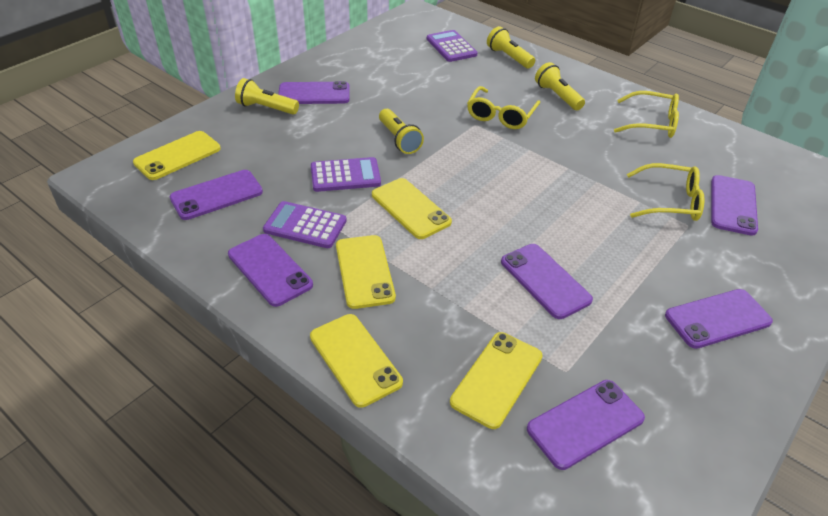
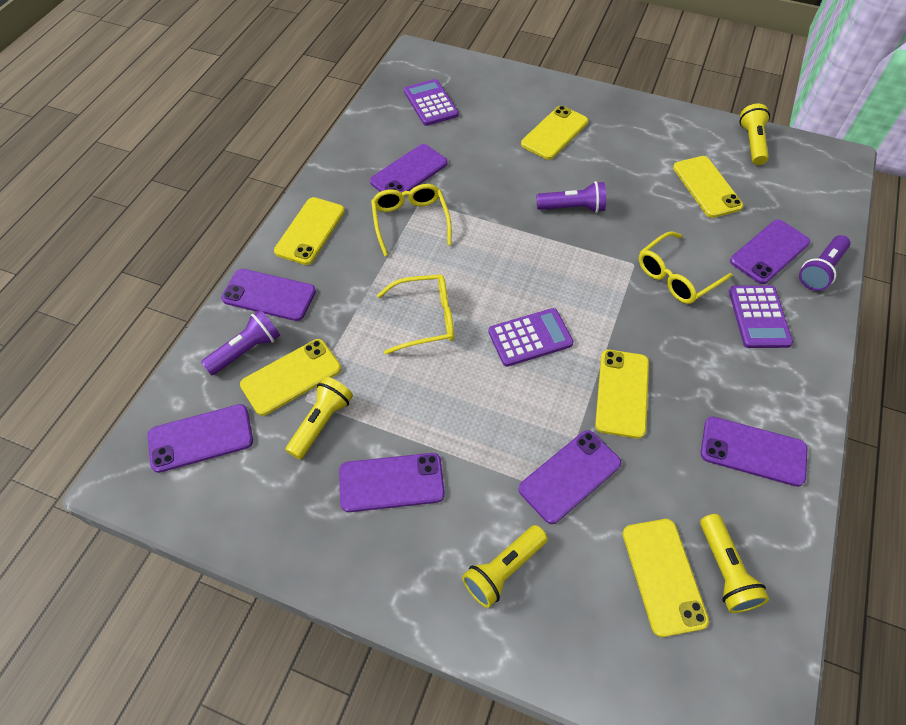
purple flashlight: none = 0 -> [201,310,280,375] [537,181,606,213] [799,235,851,291] = 3
yellow phone: [133,131,221,180] [310,314,403,408] [336,235,396,309] [372,178,452,239] [450,332,543,429] = 5 -> [240,339,341,416] [274,197,345,265] [521,106,588,160] [595,350,649,439] [623,519,709,637] [673,156,743,218] = 6

